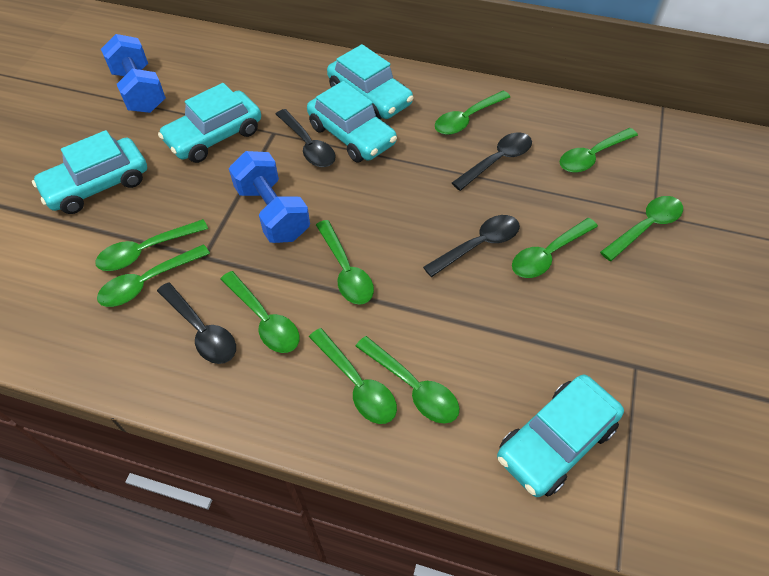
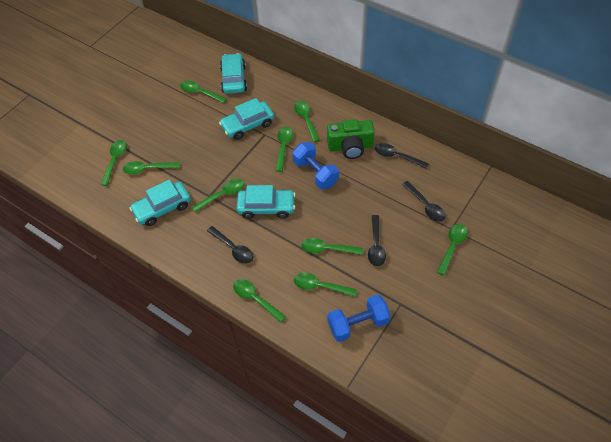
green camera: none = 0 -> [327,119,375,159] = 1
turquoise car: [32,130,147,214] [158,83,261,163] [307,81,397,163] [327,44,413,120] [497,375,624,497] = 5 -> [129,179,191,226] [219,98,274,140] [220,53,247,94] [236,185,295,219] = 4

